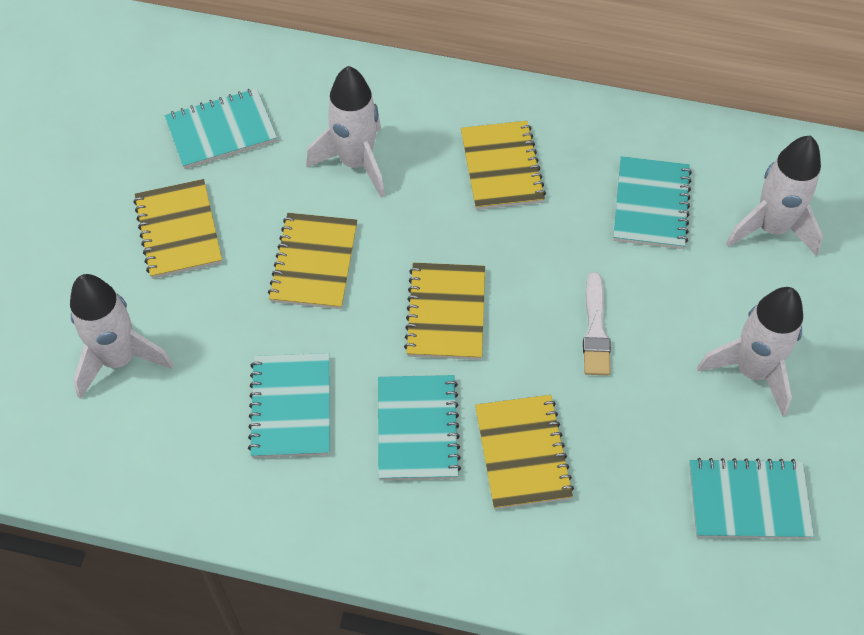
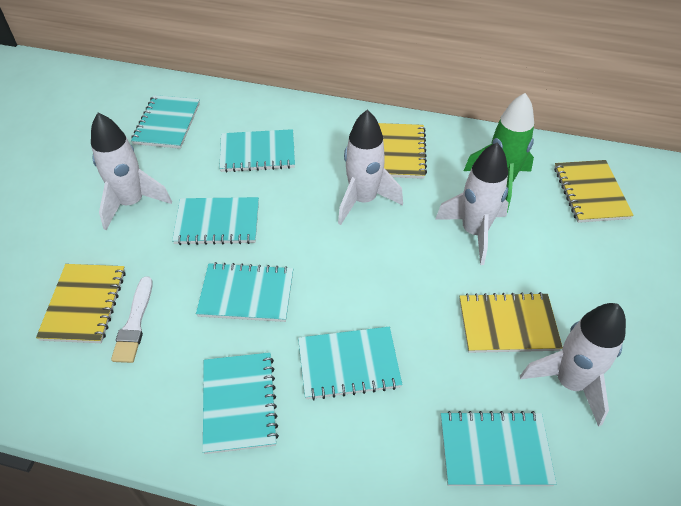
green rocket: none = 0 -> [464,93,534,213] = 1
turquoise notebook: [165,88,277,169] [248,353,330,458] [378,375,461,481] [613,156,692,249] [689,458,814,539] = 5 -> [131,95,200,149] [172,197,259,245] [196,262,293,322] [203,352,279,454] [219,129,295,173] [298,327,402,400] [441,411,556,486] = 7
yellow notebook: [133,179,222,279] [268,213,357,309] [404,263,485,360] [461,121,546,210] [475,395,574,510] = 5 -> [36,264,126,343] [378,123,427,179] [459,292,563,353] [554,160,634,223] = 4

